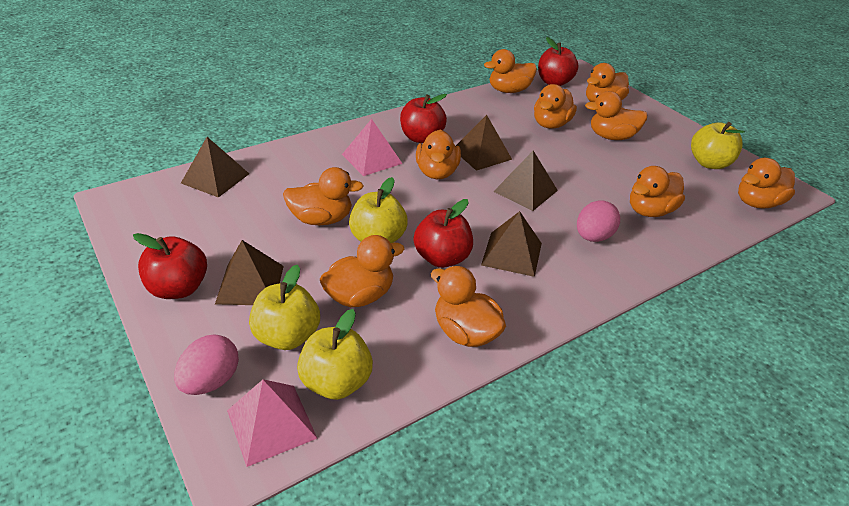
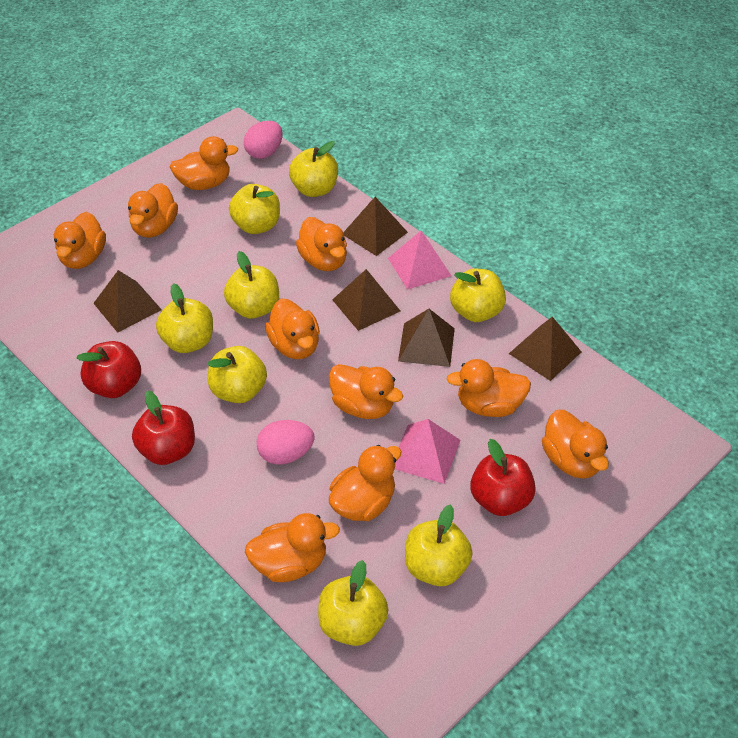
red apple: [133,233,207,299] [400,94,447,143] [414,199,473,268] [538,37,579,86] = 4 -> [76,341,141,398] [132,391,195,465] [470,439,536,516] = 3
yellow apple: [249,265,320,350] [297,309,373,400] [349,177,408,243] [691,122,745,169] = 4 -> [156,283,213,353] [208,346,267,403] [224,251,279,319] [229,184,280,234] [289,141,338,197] [318,560,389,646] [405,504,473,586] [450,269,506,322] = 8

